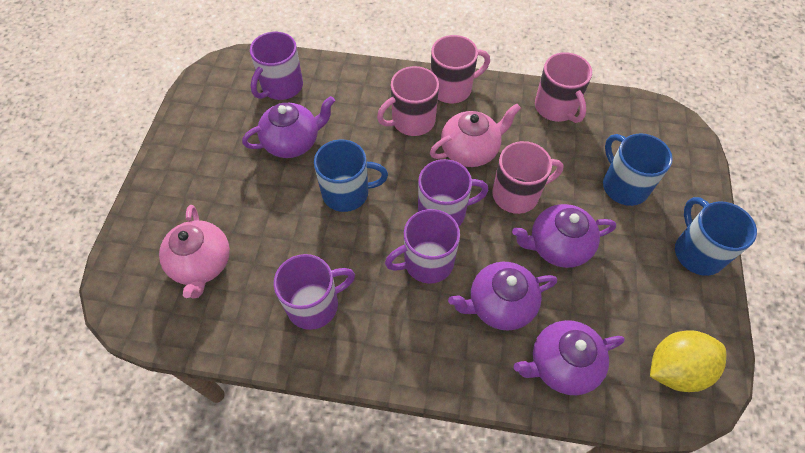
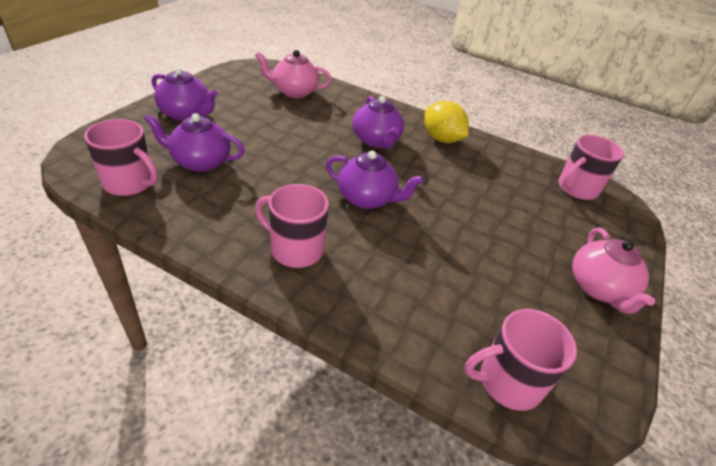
blue mug: [314,140,388,212] [603,133,673,206] [675,197,757,276] = 3 -> none = 0
purple mug: [250,32,303,100] [274,254,355,330] [385,209,460,284] [418,159,489,227] = 4 -> none = 0

